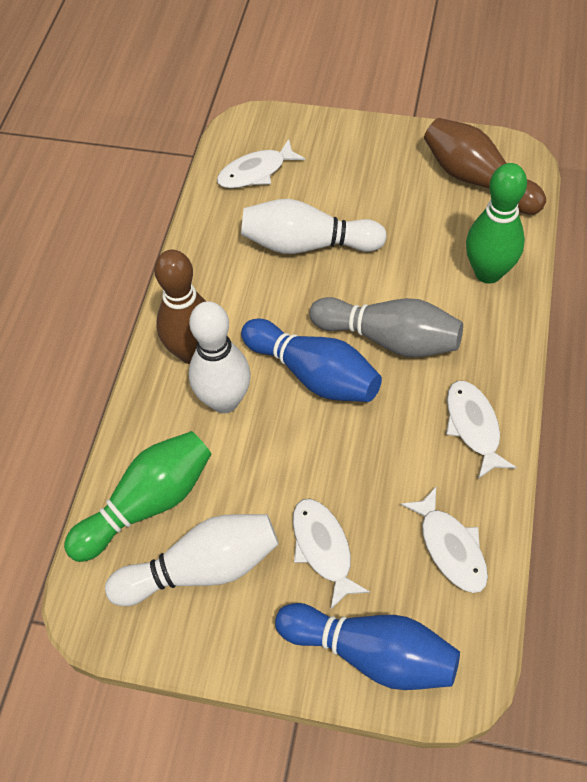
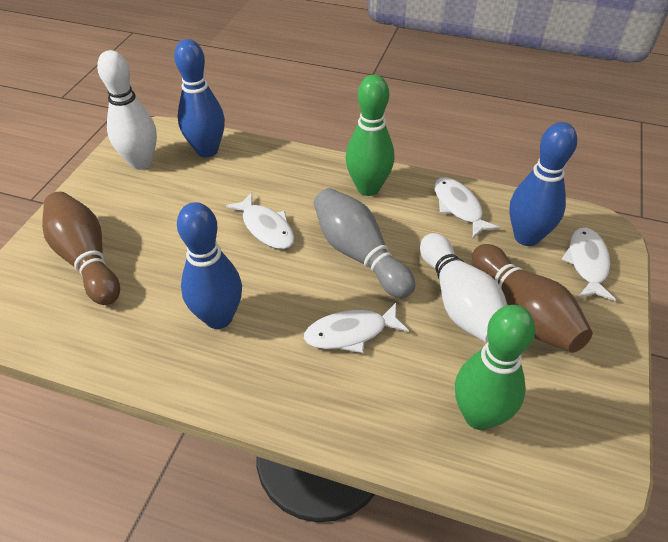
blue bowling pin: [241,318,382,402] [275,603,460,690] = 2 -> [174,39,225,157] [177,202,242,329] [509,122,577,246] = 3
white bowling pin: [105,514,279,606] [189,301,251,413] [241,199,387,254] = 3 -> [97,50,157,170] [420,233,507,343] = 2

